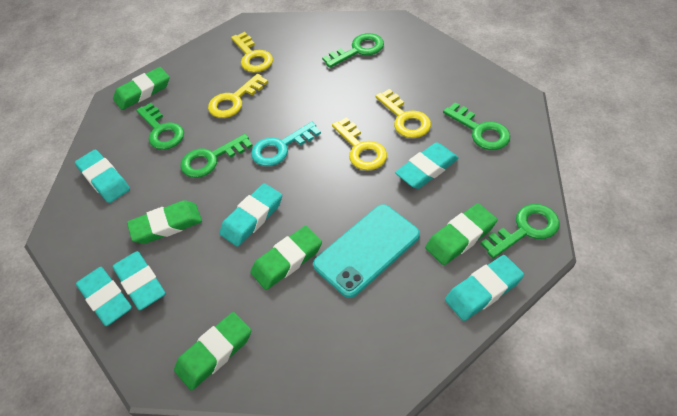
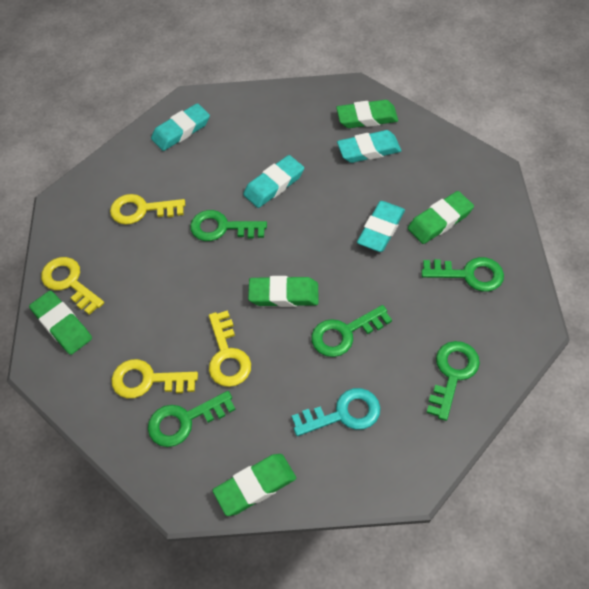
turquoise eraser: [75,150,130,203] [76,267,132,326] [112,251,166,310] [220,183,282,247] [395,142,459,189] [445,255,524,321] = 6 -> [151,103,210,151] [243,155,304,208] [337,130,401,163] [357,201,405,252] = 4
turquoise phone: [313,204,420,298] = 1 -> none = 0

